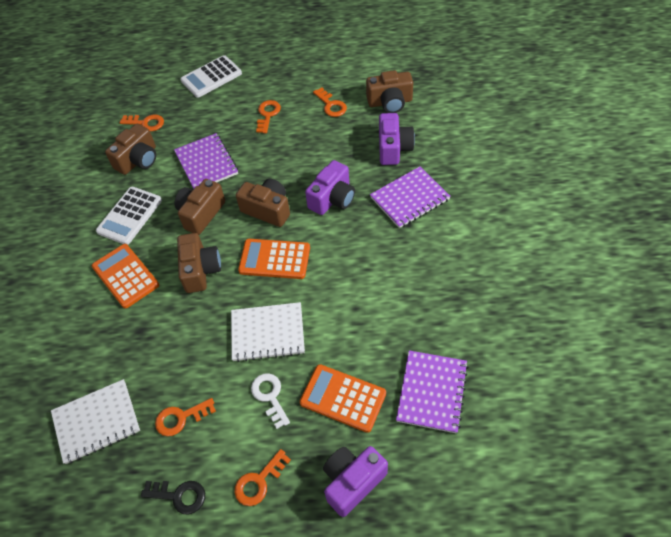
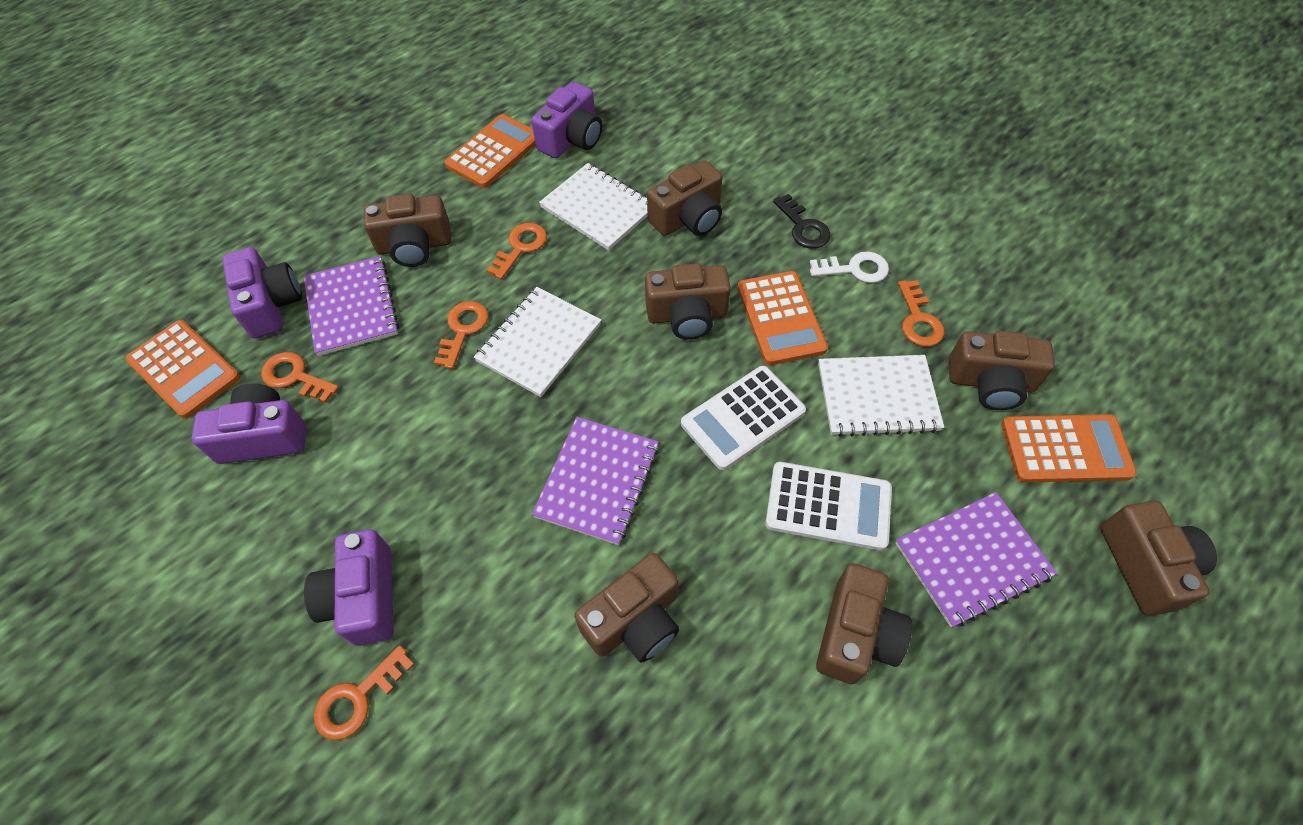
brown camera: [105,124,156,175] [174,179,225,235] [177,233,221,293] [236,179,290,227] [366,70,413,113] = 5 -> [364,194,451,267] [574,553,679,663] [645,263,731,340] [647,160,722,236] [816,563,912,684] [948,331,1055,410] [1100,501,1217,616] = 7
orange calculator: [92,244,159,309] [238,239,310,279] [300,364,386,433] = 3 -> [126,320,240,419] [444,114,535,188] [737,271,828,365] [1001,414,1137,482] = 4
purple camera: [305,160,355,215] [323,446,388,517] [379,113,415,165] = 3 -> [192,384,306,464] [222,247,302,338] [304,529,394,646] [531,82,602,158] = 4
white notebook: [51,379,140,464] [231,302,305,362] = 2 -> [474,287,601,397] [539,163,647,251] [818,355,944,437] = 3

